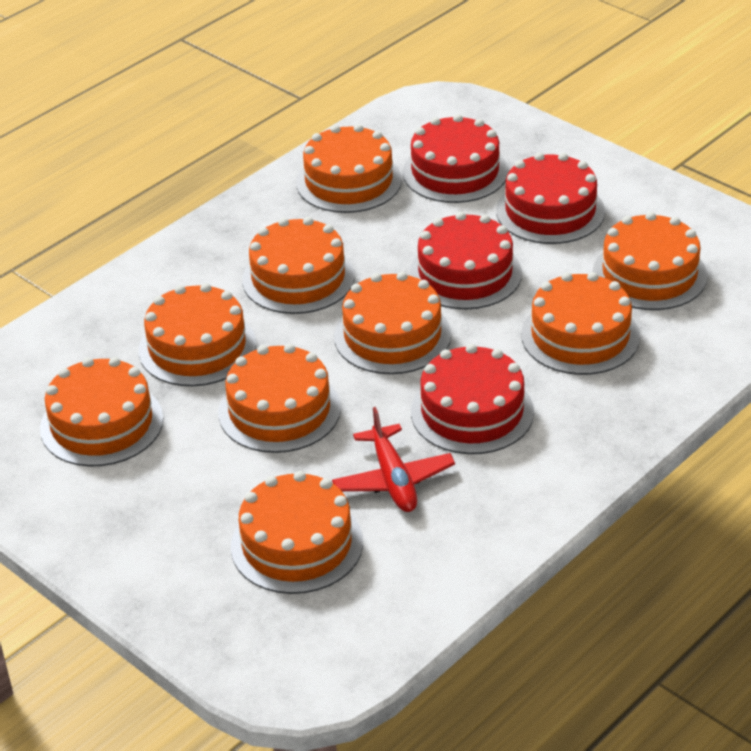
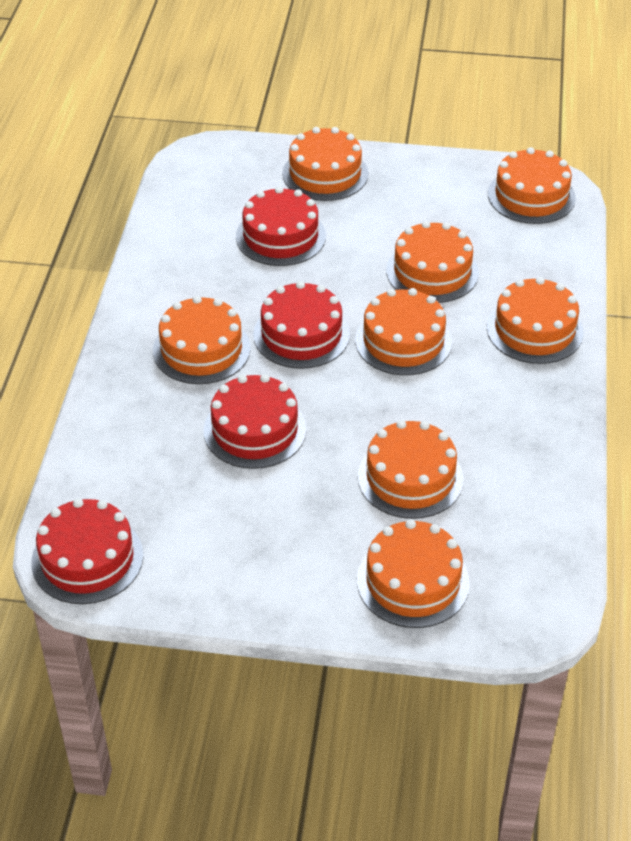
orange cake: [40,357,163,467] [139,283,256,386] [219,344,341,453] [231,471,363,594] [242,217,355,314] [296,124,402,213] [334,272,451,374] [521,272,640,375] [593,212,707,310] = 9 -> [153,296,251,384] [282,127,368,201] [355,288,452,375] [357,519,470,628] [358,420,464,519] [386,221,479,303] [487,277,584,364] [488,147,576,224] = 8
red plane: [332,407,455,512] = 1 -> none = 0

